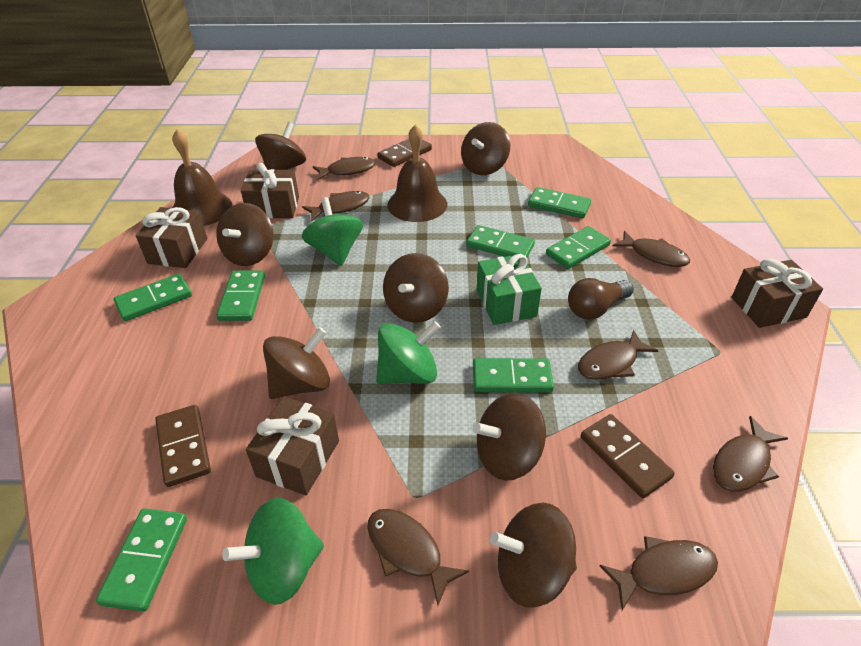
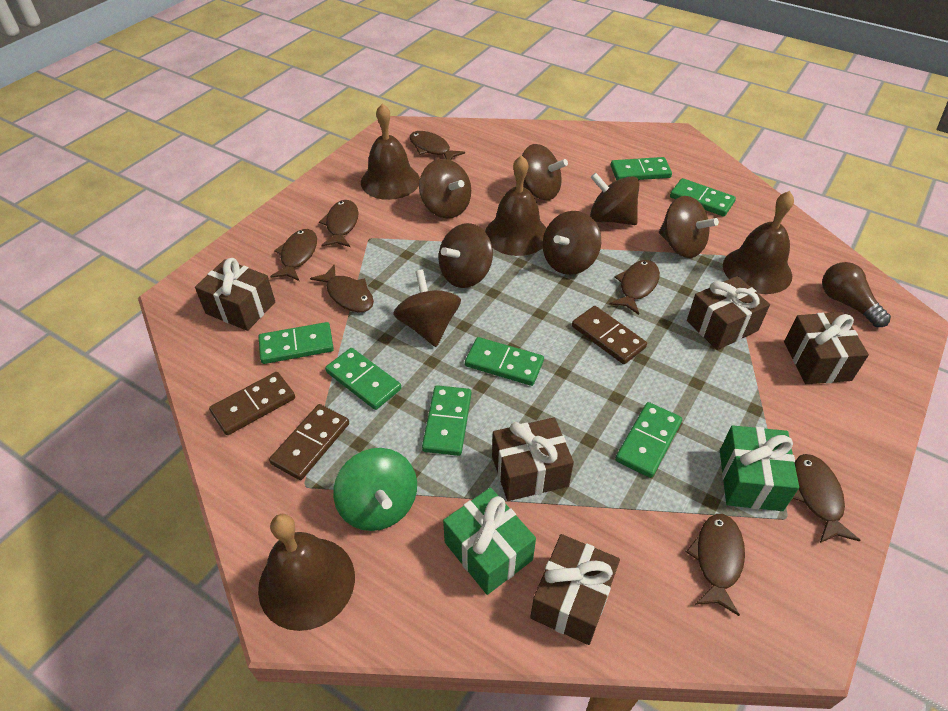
brown bell: [172,129,232,226] [387,124,447,222] = 2 -> [258,514,355,631] [361,104,420,200] [485,155,546,256] [723,191,794,294] = 4
brown gift: [136,207,207,268] [241,163,299,219] [246,397,339,496] [731,259,823,328] = 4 -> [195,258,275,331] [492,417,574,501] [530,534,620,645] [687,276,770,350] [784,312,869,384] = 5
green gift: [477,254,542,325] = 1 -> [443,487,536,595] [720,425,799,511] = 2
green spinning top: [222,498,324,605] [302,197,363,266] [376,321,441,384] = 3 -> [333,448,417,531] = 1

